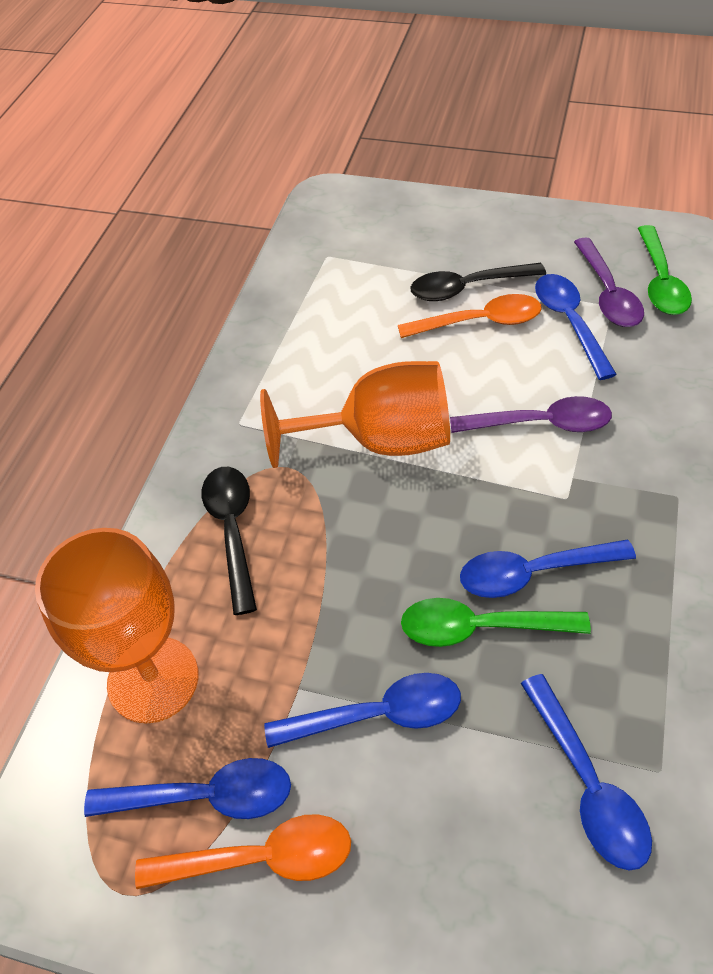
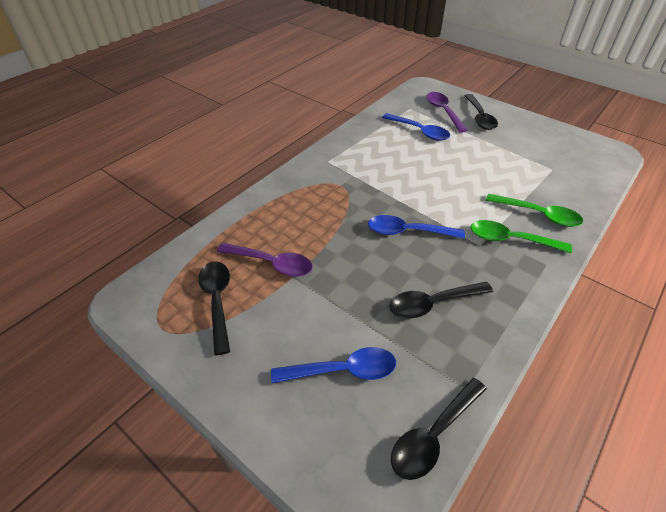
black spoon: [202,467,257,615] [410,263,546,301] = 2 -> [198,262,230,355] [390,282,493,319] [391,378,487,480] [464,94,498,130] = 4
blue spoon: [84,758,291,819] [264,673,461,748] [460,540,636,598] [521,674,652,871] [535,274,617,380] = 5 -> [271,347,396,383] [368,215,465,239] [382,113,450,141] = 3
orange goblet: [35,528,198,724] [260,361,450,468] = 2 -> none = 0
orange spoon: [135,814,351,889] [398,294,542,338] = 2 -> none = 0

